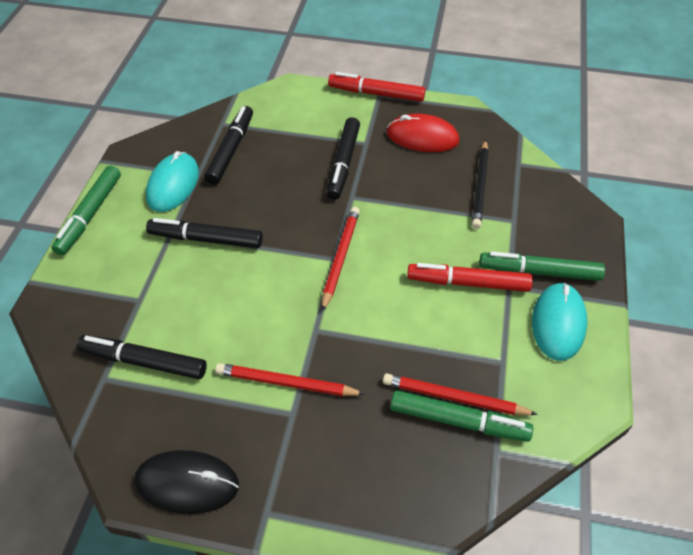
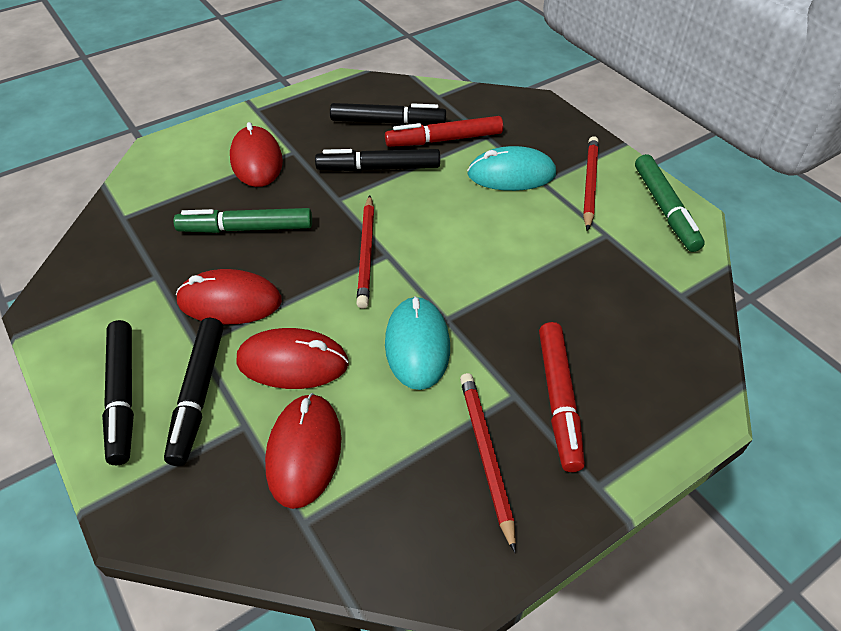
black mouse: [135,450,239,514] = 1 -> none = 0
black pencil: [472,140,489,229] = 1 -> none = 0
green marker: [51,166,121,255] [390,390,533,442] [479,251,605,281] = 3 -> [174,208,312,233] [635,154,705,252] = 2
red mouse: [387,114,459,152] = 1 -> [176,269,282,324] [230,122,283,187] [236,328,349,389] [265,393,341,509] = 4

